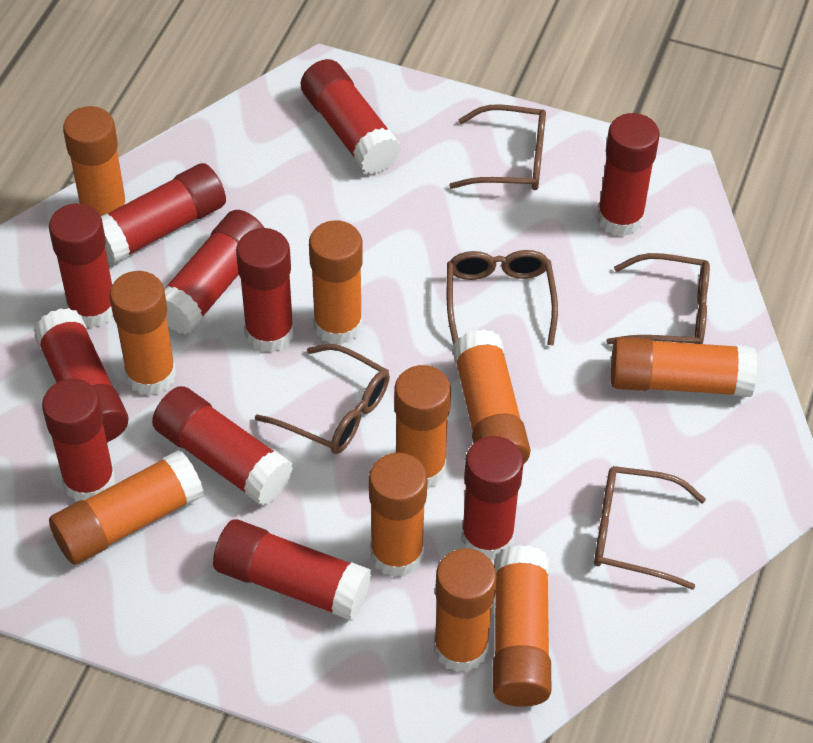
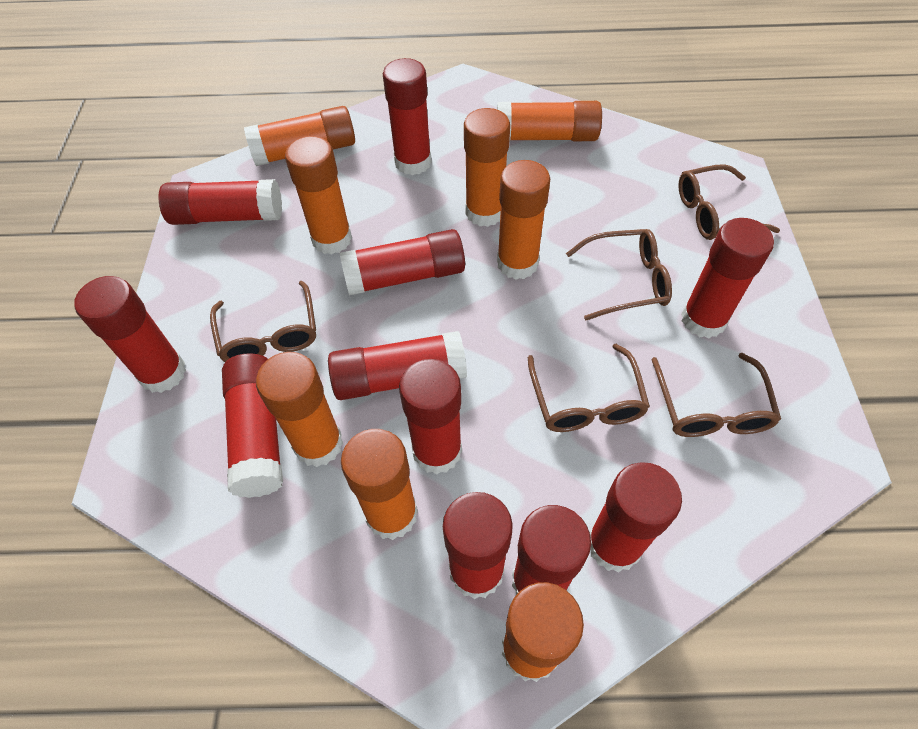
orange glue stick: [49,450,204,565] [63,106,127,216] [110,271,176,396] [309,221,363,345] [369,453,428,577] [394,365,451,489] [434,548,497,672] [452,329,530,463] [493,545,551,707] [611,337,757,397] = 10 -> [244,106,355,166] [256,352,343,467] [285,136,352,255] [341,429,418,540] [464,108,510,227] [497,101,602,141] [497,160,550,280] [502,582,584,682] = 8

